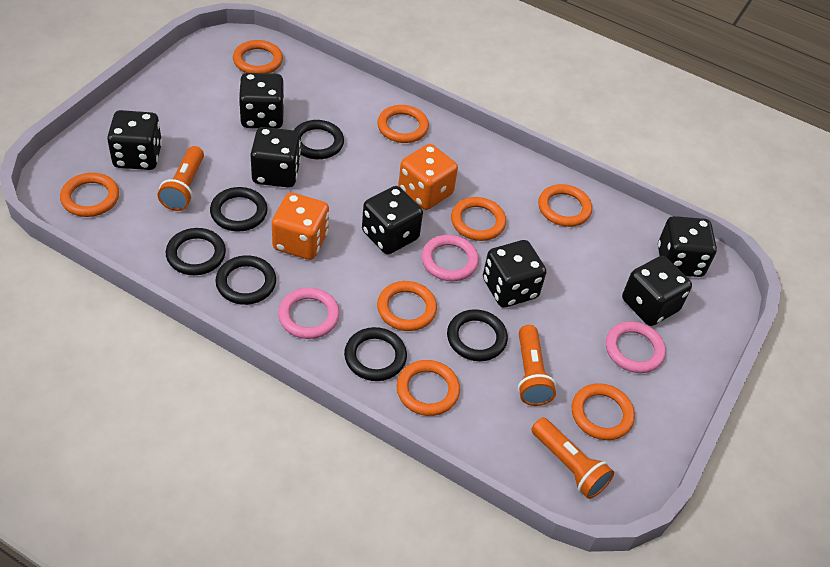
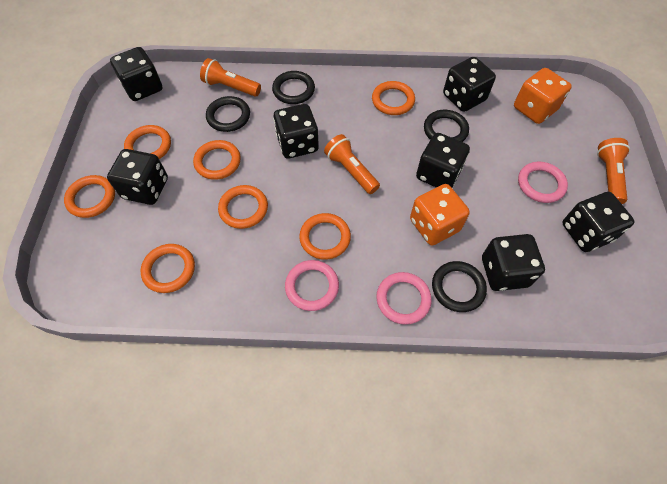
black ring: [166,228,226,275] [210,187,268,232] [215,255,276,305] [294,120,344,159] [344,327,407,381] [447,309,508,361] = 6 -> [206,96,250,132] [272,71,315,104] [424,110,469,142] [432,261,487,312] = 4
orange ring: [60,173,119,217] [233,40,283,73] [377,105,429,143] [377,281,437,331] [396,360,460,416] [451,197,506,241] [538,184,592,227] [572,383,635,440] = 8 -> [64,175,115,218] [124,125,171,159] [141,244,195,293] [193,140,241,180] [218,185,268,229] [299,213,351,260] [372,81,415,115] = 7

